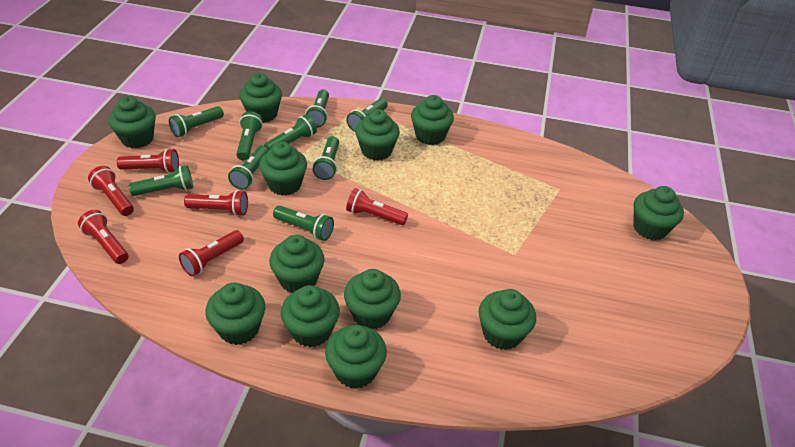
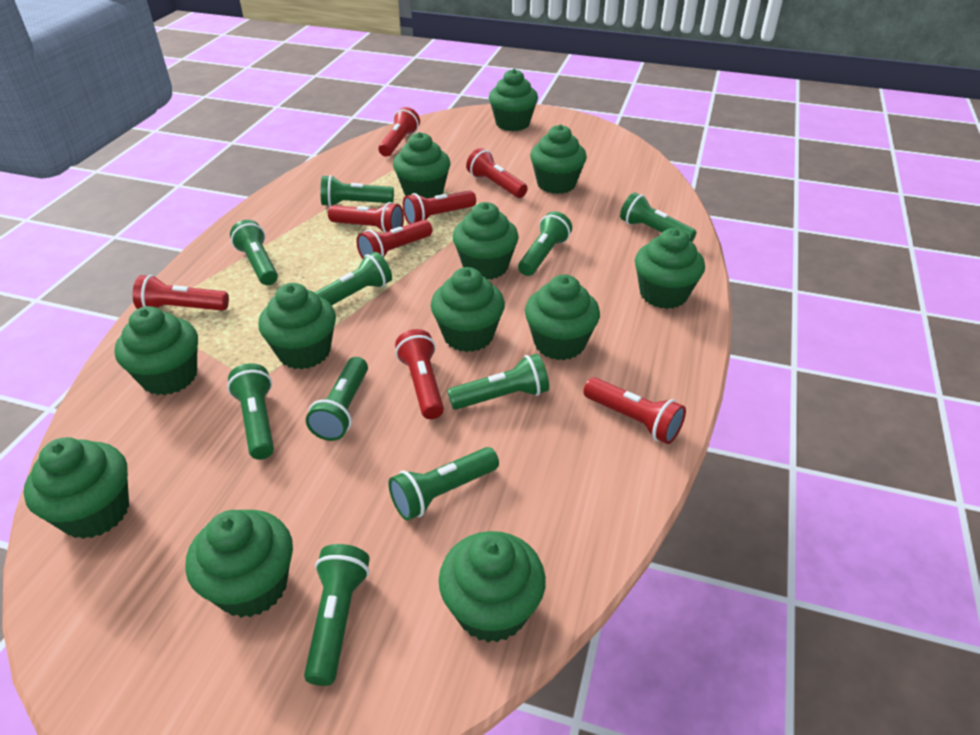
green flashlight: [129,165,193,196] [169,106,224,138] [228,146,268,190] [236,111,263,160] [264,115,317,150] [273,206,334,241] [305,90,329,128] [312,136,339,180] [346,98,388,132] = 9 -> [227,363,274,460] [230,220,278,285] [304,544,370,686] [306,357,368,441] [314,252,392,306] [321,175,394,207] [388,447,499,520] [447,354,549,410] [518,211,572,276] [620,192,697,242] = 10
red flashlight: [78,210,128,264] [88,166,134,216] [117,148,179,173] [179,230,244,277] [184,190,248,216] [346,188,408,225] = 6 -> [133,275,229,311] [328,202,404,233] [357,220,432,259] [378,107,420,157] [395,329,444,419] [403,190,476,224] [466,148,527,198] [583,377,686,444] = 8

